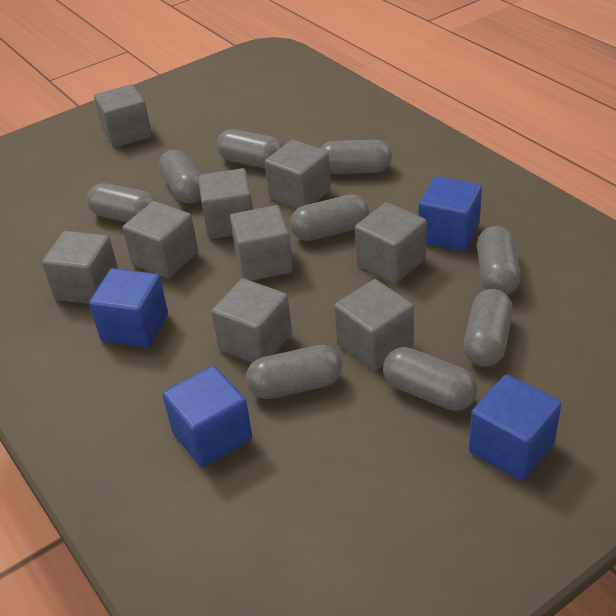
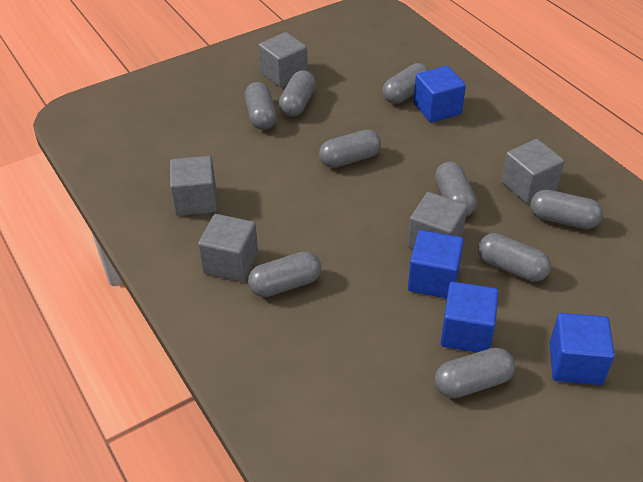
grey cube: [42,231,118,304] [94,84,152,148] [122,201,198,279] [198,168,253,239] [211,279,292,363] [230,205,293,281] [265,140,331,209] [334,279,414,371] [355,202,427,284] = 9 -> [170,156,217,216] [198,214,258,282] [259,32,308,87] [408,192,467,249] [501,139,564,204] = 5

